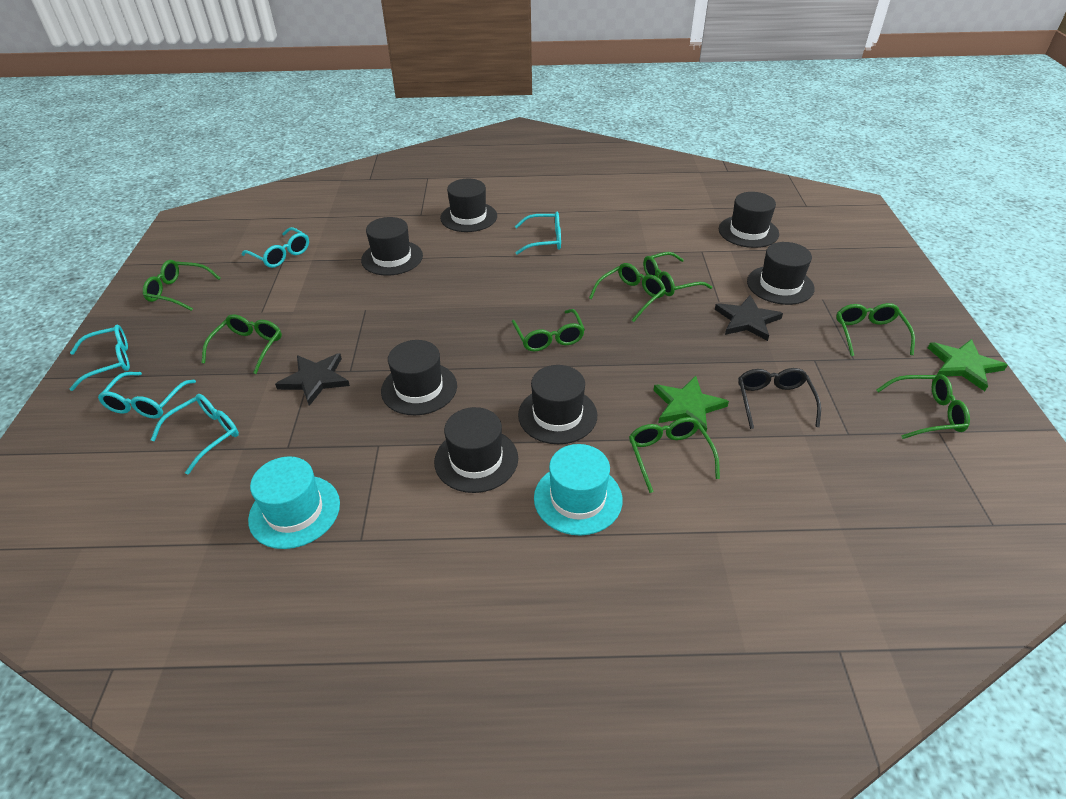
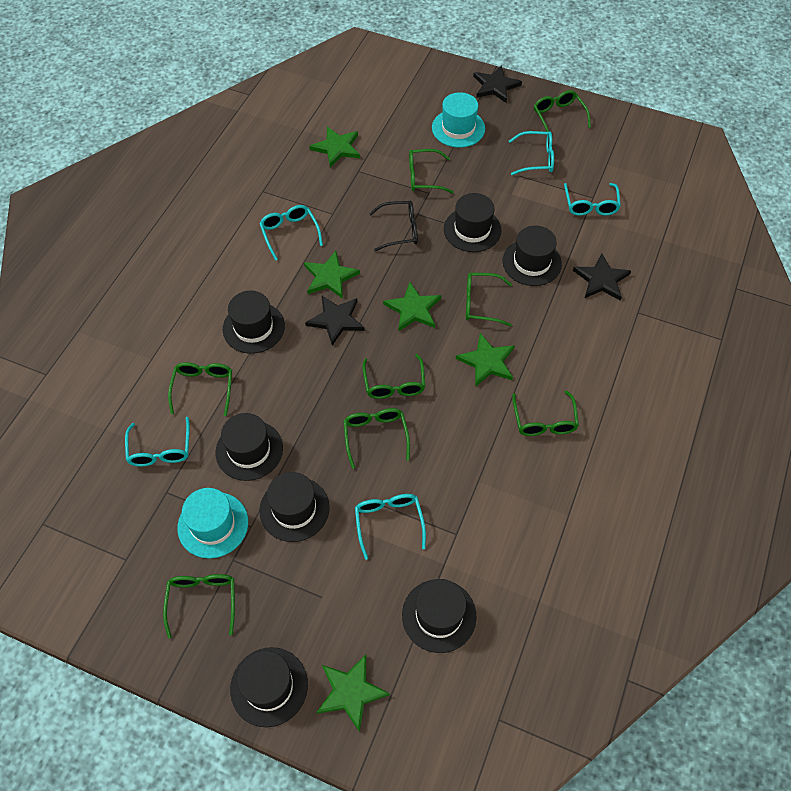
black star: [275,353,350,406] [715,295,783,341] = 2 -> [305,295,365,346] [473,65,522,103] [573,253,631,301] = 3
green star: [654,376,729,432] [928,339,1008,391] = 2 -> [304,251,360,299] [309,126,360,167] [316,654,390,732] [383,282,441,331] [456,333,515,387] = 5

